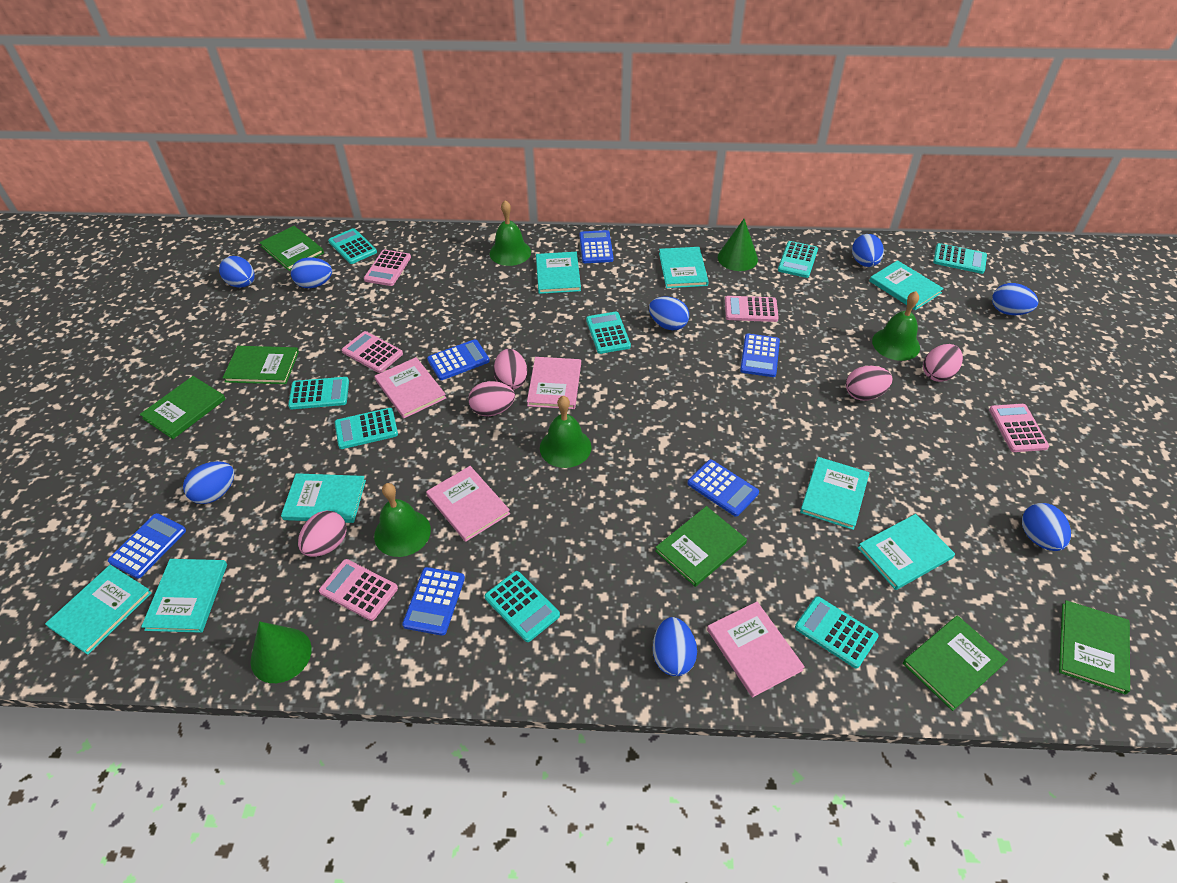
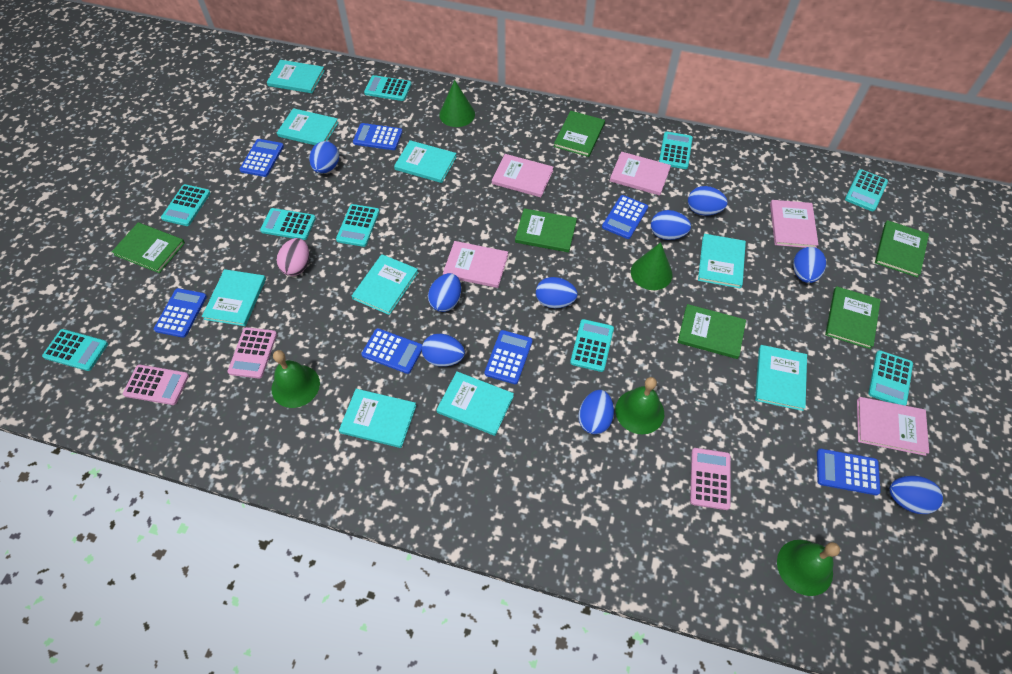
blue calculator: [108,513,186,579] [402,567,465,636] [427,339,490,380] [579,230,613,263] [687,459,759,517] [740,333,780,377] = 6 -> [154,288,207,338] [240,139,284,177] [353,123,402,150] [361,328,422,374] [484,330,532,384] [602,195,648,239] [817,449,881,495] = 7
blue egg: [183,461,234,504] [219,256,255,288] [291,257,332,288] [649,296,689,330] [653,617,697,676] [852,234,884,267] [992,283,1038,315] [1022,503,1071,551] = 8 -> [310,141,339,174] [422,334,465,367] [428,273,461,312] [536,277,578,308] [578,390,614,434] [651,210,691,240] [688,186,727,216] [793,247,826,283] [889,476,943,514] = 9
green bell: [374,483,431,557] [490,200,531,266] [540,396,591,468] [872,291,920,361] = 4 -> [271,350,320,408] [615,377,664,434] [777,540,840,596] = 3
pink book: [375,357,446,418] [426,466,510,542] [527,357,581,409] [707,602,805,698] = 4 -> [443,241,508,288] [492,154,553,197] [610,152,671,196] [770,200,819,248] [857,397,929,456] = 5
pink calculator: [319,559,398,621] [342,331,403,373] [364,250,411,286] [725,296,779,322] [989,404,1049,452] = 5 -> [123,365,189,405] [228,327,277,379] [690,448,730,510] = 3
pink egg: [298,511,347,557] [468,381,515,416] [493,349,528,389] [846,366,892,401] [923,344,963,382] = 5 -> [277,238,309,276] = 1
turquoise book: [45,565,152,655] [141,559,227,633] [281,473,366,523] [536,252,581,294] [659,247,709,288] [800,457,870,530] [858,514,955,590] [869,260,944,310] = 8 -> [202,269,266,326] [267,60,325,93] [277,108,339,145] [339,389,416,448] [352,254,418,315] [394,140,457,183] [436,372,514,436] [698,234,746,289] [755,345,807,411] = 9
turquoise calculator: [288,377,349,409] [328,228,377,264] [335,408,398,449] [484,571,560,642] [586,312,631,354] [778,241,818,278] [795,596,879,668] [933,243,987,274] = 8 -> [42,329,108,371] [161,184,210,226] [260,208,316,240] [336,204,379,247] [364,75,411,101] [570,319,614,372] [659,132,693,169] [845,169,888,211] [868,350,913,406] = 9

